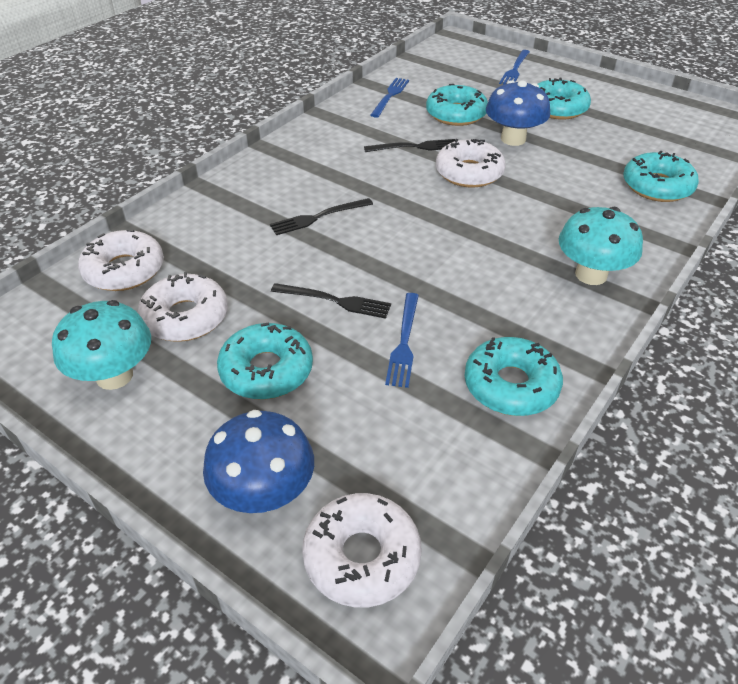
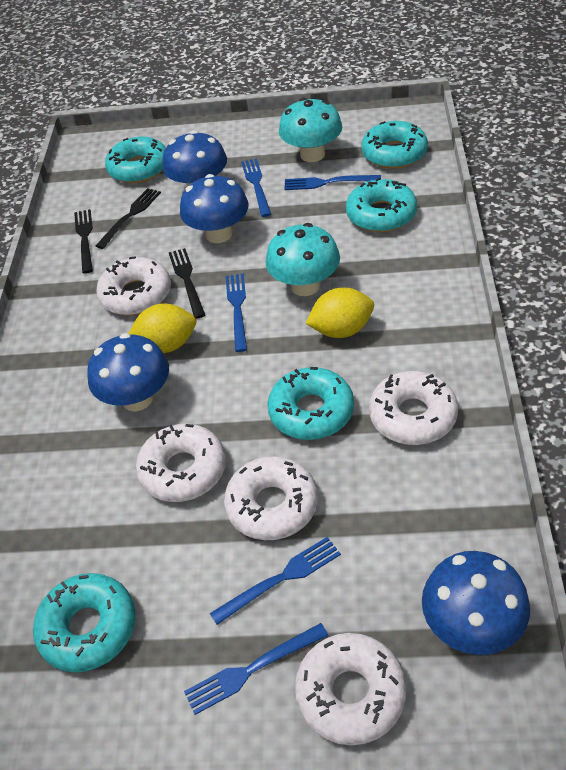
blue fork: [371,78,409,118] [385,293,419,388] [499,50,530,85] = 3 -> [184,623,328,715] [210,537,341,625] [226,274,247,352] [241,159,271,217] [284,175,381,190] = 5
blue mushroom: [203,410,314,513] [486,80,550,146] = 2 -> [87,333,169,411] [163,131,227,186] [180,174,249,243] [422,551,530,655] = 4
white donut: [78,229,164,291] [138,272,228,342] [302,493,422,607] [436,139,506,188] = 4 -> [96,256,171,315] [136,424,226,502] [224,456,318,540] [295,633,406,746] [369,371,458,445] = 5
yellow lemon: none = 0 -> [128,303,196,353] [306,288,374,338] = 2

